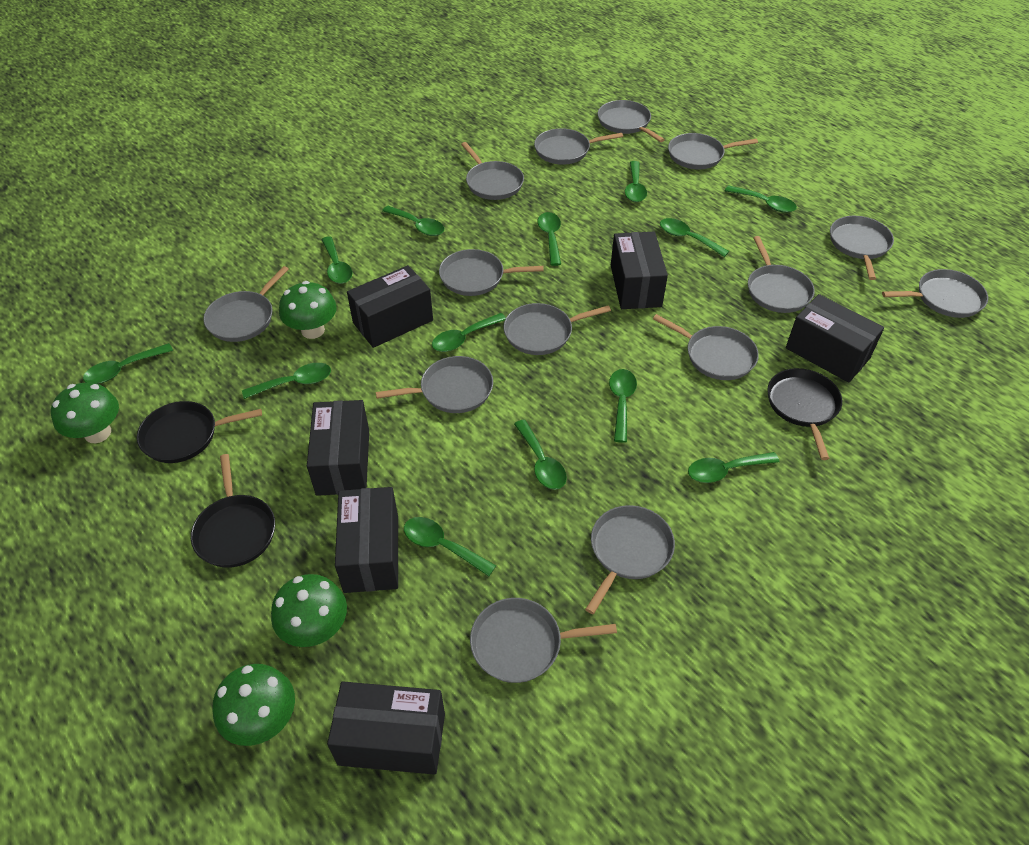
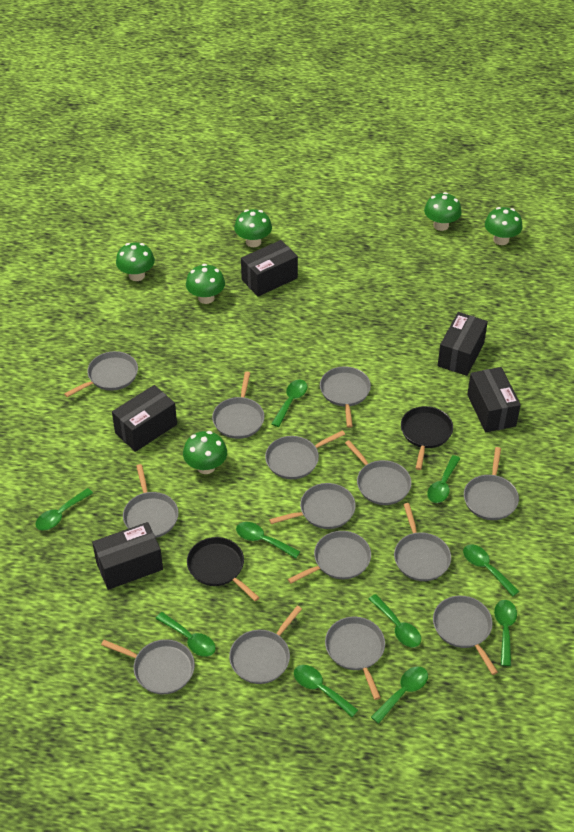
black box: [307,400,369,496] [327,681,445,775] [335,487,398,593] [347,265,433,348] [611,232,668,309] [786,294,884,383] = 6 -> [92,522,163,590] [112,385,177,452] [241,240,298,297] [438,312,488,376] [467,367,521,432] = 5
black pan: [137,401,262,463] [191,454,275,568] [767,368,842,460] = 3 -> [187,537,260,601] [401,406,453,470] = 2
green mushroom: [51,382,119,443] [212,664,295,746] [271,574,347,647] [279,281,337,339] = 4 -> [116,242,155,281] [183,431,227,474] [186,264,225,304] [234,209,272,247] [424,192,462,231] [485,207,523,245] = 6
green spoon: [83,343,173,384] [242,363,331,399] [321,236,352,284] [382,206,444,236] [404,517,496,576] [432,313,506,352] [514,420,567,490] [538,212,561,266] [609,369,637,443] [625,161,647,202] [660,218,729,257] [688,452,779,483] [725,185,797,213] = 13 -> [35,488,93,531] [155,612,216,657] [236,522,300,558] [272,380,307,427] [294,665,358,717] [369,594,421,647] [371,666,428,724] [427,455,461,503] [463,544,519,597] [494,600,517,666] = 10

